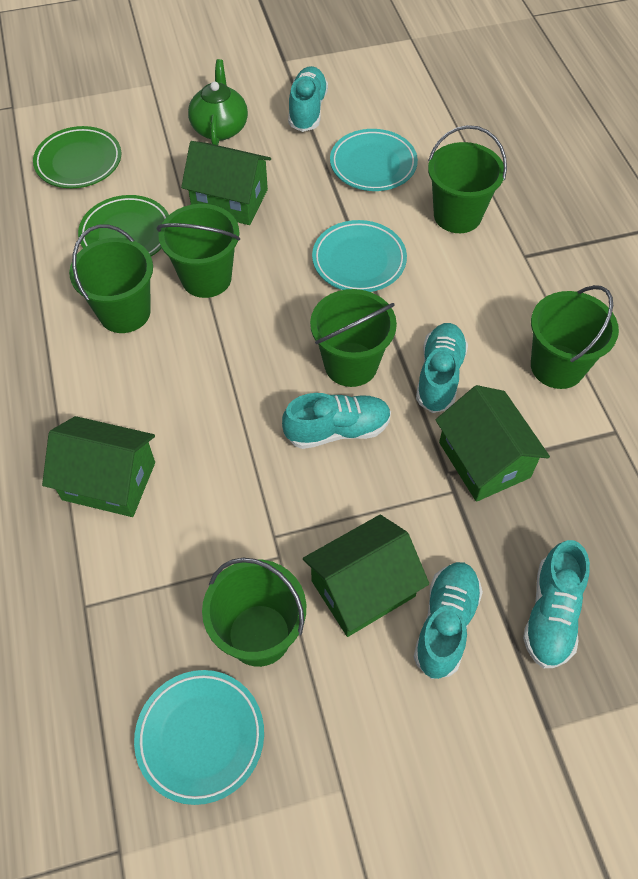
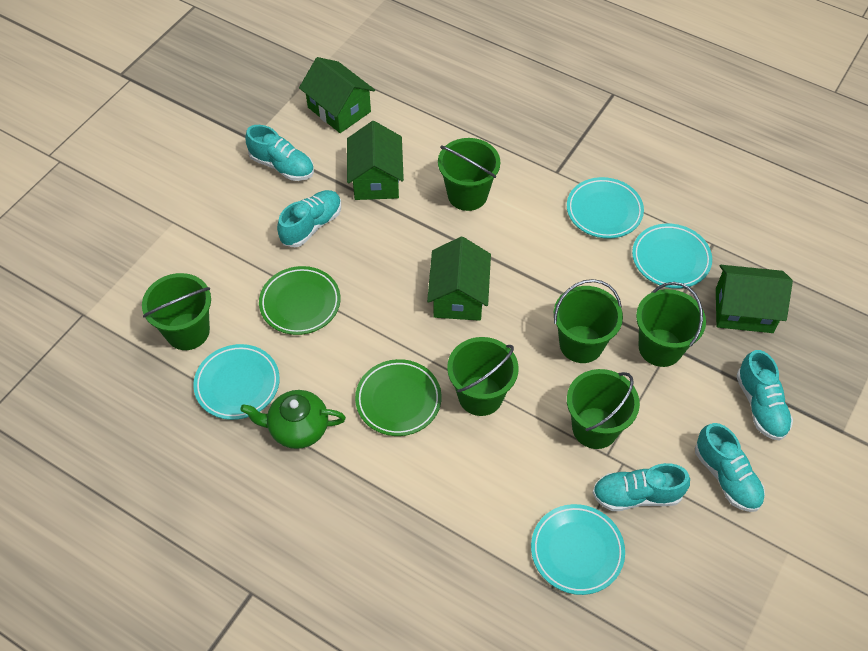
turquoise plate: [134,670,264,805] [312,220,407,292] [330,129,418,191] = 3 -> [193,344,280,420] [531,504,625,595] [567,177,644,239] [632,223,712,289] = 4

